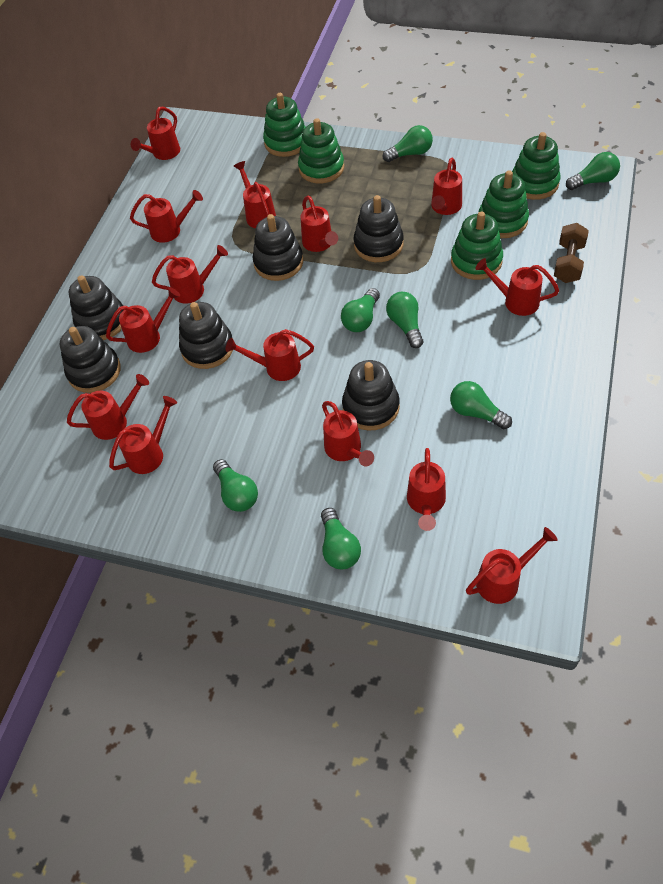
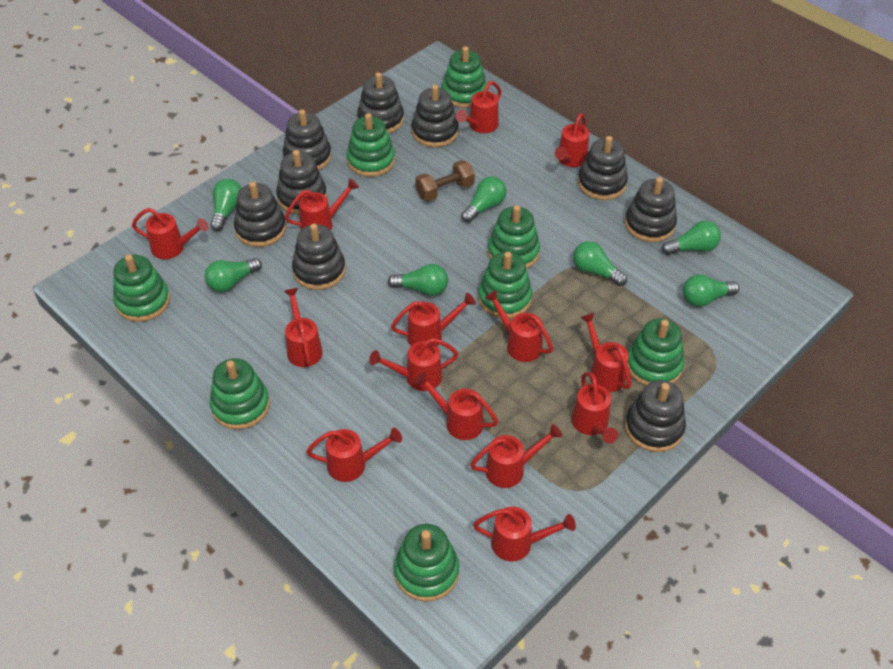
black stacking toy: [60,326,121,393] [69,275,123,340] [179,302,233,369] [253,214,303,281] [342,360,400,431] [353,195,404,262] = 6 -> [234,182,286,247] [276,150,327,215] [283,109,332,170] [292,223,346,290] [357,72,404,134] [412,85,459,147] [578,136,628,200] [625,177,677,242] [625,380,686,452] = 9
green stacking toy: [263,93,305,157] [298,118,344,183] [451,212,503,280] [479,170,529,238] [512,132,561,200] = 5 -> [113,255,170,322] [210,358,270,430] [347,113,395,177] [394,524,459,601] [442,46,487,108] [478,252,532,318] [488,205,540,269] [628,318,684,386] = 8

